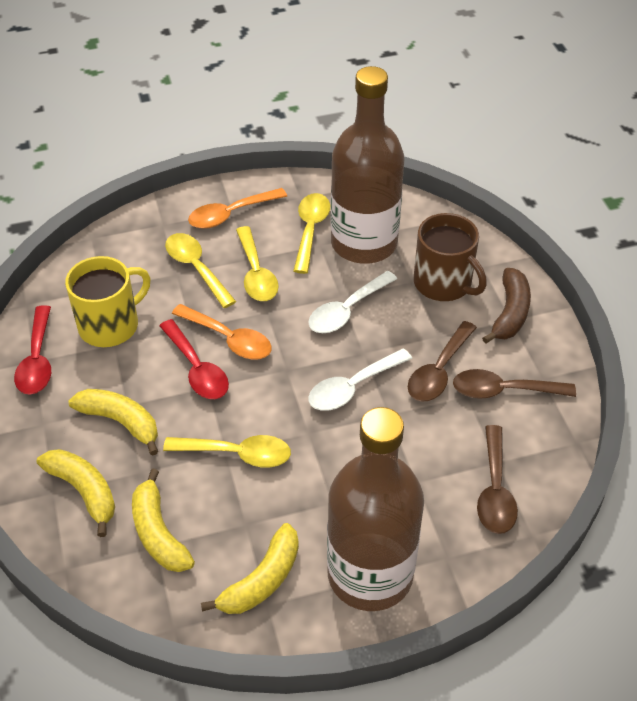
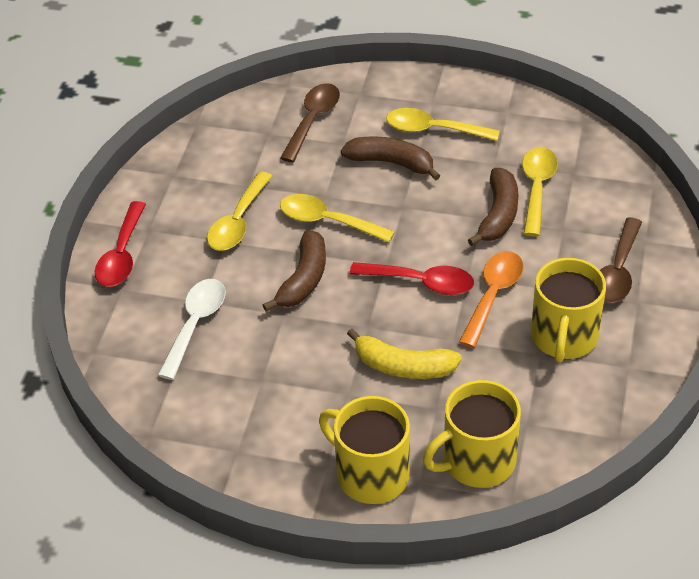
brown banana: [482,268,531,344] = 1 -> [263,230,326,311] [341,136,440,181] [468,168,518,246] = 3
brown bottle: [327,407,424,611] [331,66,404,264] = 2 -> none = 0
brown mug: [414,213,487,301] = 1 -> none = 0
brown spoon: [408,321,477,402] [453,369,576,399] [477,425,518,534] = 3 -> [280,83,340,162] [600,217,642,303] = 2
orange spoon: [172,304,272,360] [188,188,287,229] = 2 -> [459,251,523,348] = 1
white spoon: [308,271,397,333] [309,348,412,411] = 2 -> [158,279,226,380] = 1
yellow banana: [37,449,115,537] [68,389,158,456] [132,468,195,572] [201,523,299,614] = 4 -> [347,329,462,379] = 1
yellow mug: [65,256,151,347] = 1 -> [319,396,410,504] [423,380,521,488] [531,258,606,363] = 3

